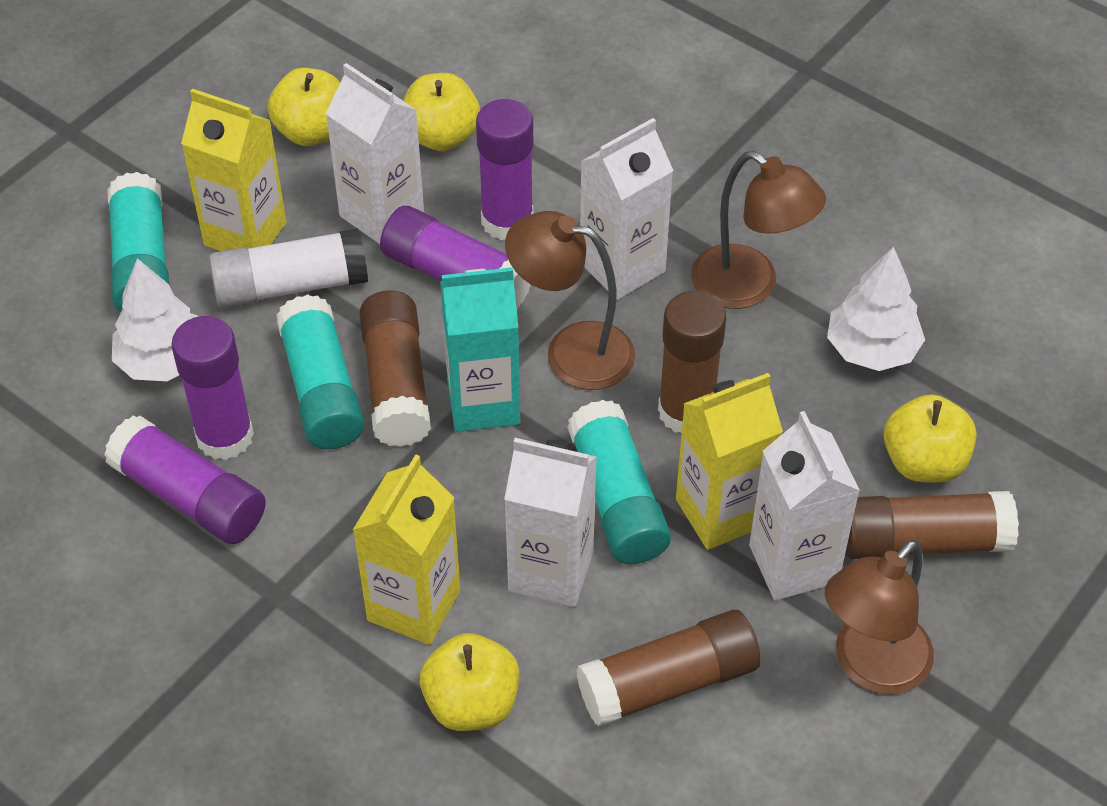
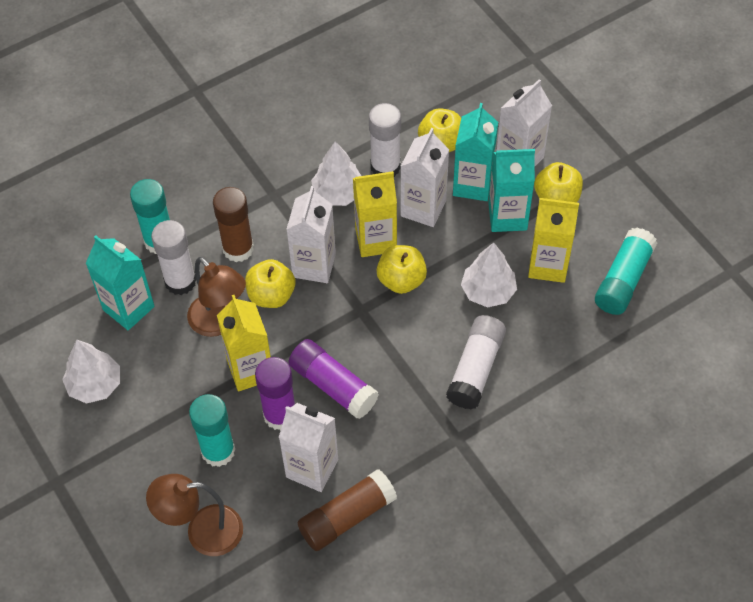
brown glue stick: [359,290,431,447] [576,610,761,727] [658,291,726,433] [845,491,1019,559] = 4 -> [213,187,254,262] [297,469,397,551] = 2
brown lamp: [505,211,635,390] [691,151,826,309] [825,540,934,695] = 3 -> [146,474,243,556] [187,257,246,337] = 2
purple glue stick: [104,415,266,544] [171,316,254,460] [380,206,531,309] [476,99,534,240] = 4 -> [255,357,295,430] [289,339,379,419] = 2
turquoise carton: [440,267,520,432] = 1 -> [86,235,155,330] [453,103,498,201] [488,149,535,232] = 3
white glue stick: [209,228,368,308] = 1 -> [151,220,196,295] [369,103,401,177] [446,315,506,409] = 3
white tree: [112,258,198,381] [827,247,925,371] = 2 -> [62,340,120,404] [311,141,361,206] [461,242,517,308] = 3

